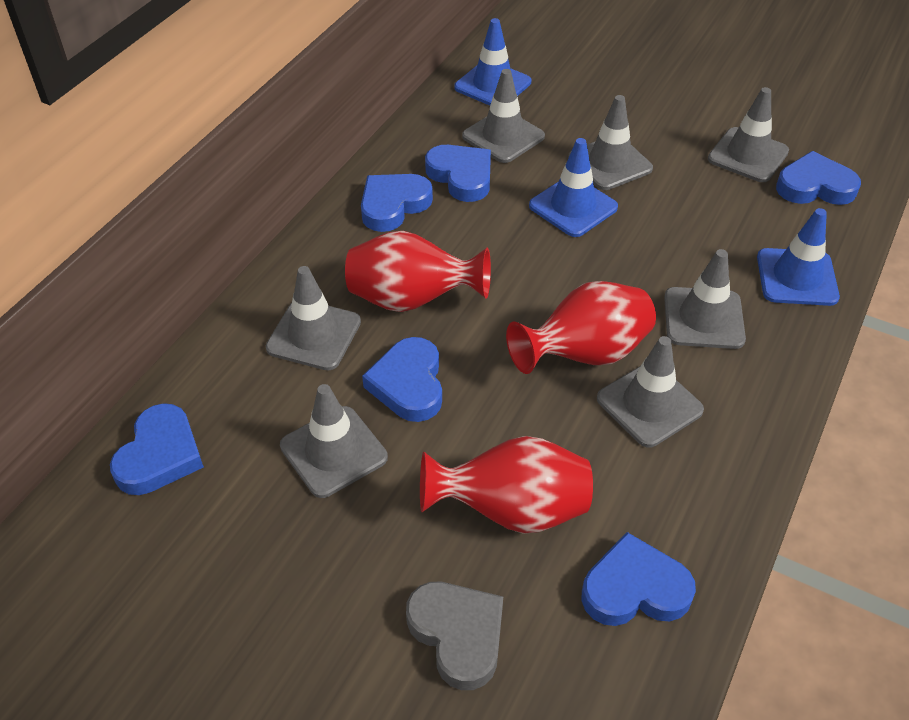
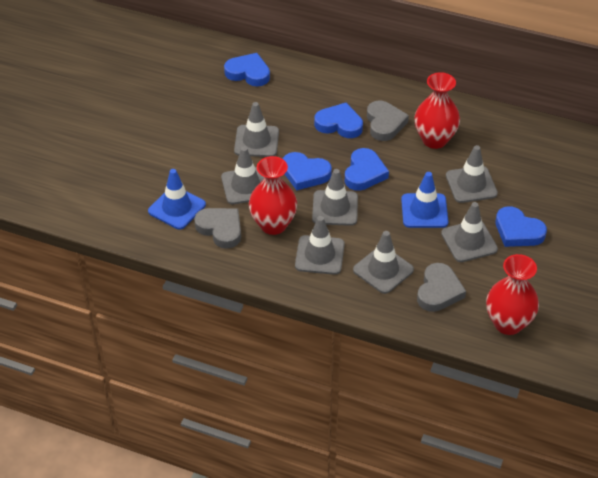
blue heart: [110,403,204,495] [361,174,433,232] [362,337,442,422] [425,145,491,202] [581,532,696,626] [776,151,861,205] = 6 -> [224,53,270,87] [283,152,332,191] [314,103,363,138] [345,148,389,191] [495,206,547,247] = 5
blue traffic cone: [454,18,531,106] [529,138,618,237] [757,208,840,306] = 3 -> [148,169,206,229] [401,172,448,228] = 2
grey heart: [406,582,503,690] = 1 -> [194,208,241,249] [367,100,409,141] [417,263,466,312] = 3

